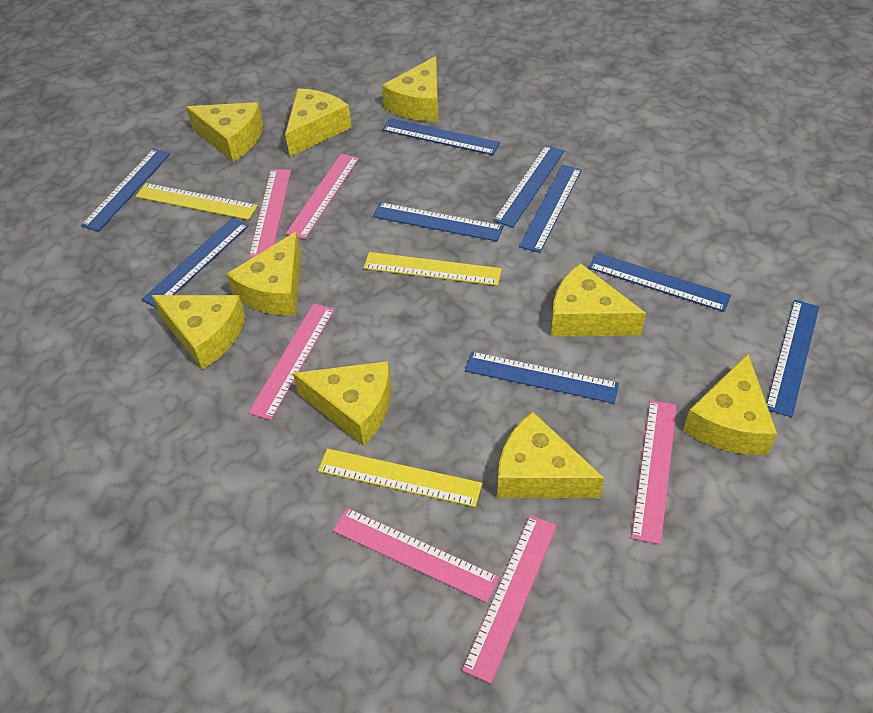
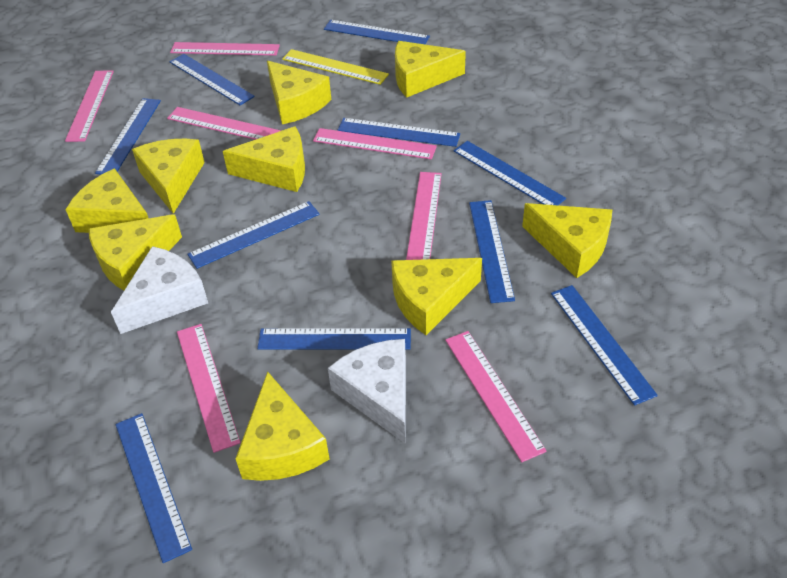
blue ruler: [81,149,170,232] [141,218,249,308] [373,202,504,242] [382,118,500,155] [465,352,619,403] [493,145,565,228] [519,165,582,253] [588,253,731,312] [767,300,819,417] = 9 -> [95,98,161,175] [116,413,192,563] [170,54,255,105] [187,201,320,269] [257,328,411,350] [324,20,430,44] [338,118,460,147] [453,141,566,205] [469,200,515,303] [551,285,658,406] = 10
pink ruler: [248,304,335,420] [249,169,291,258] [286,154,359,239] [333,508,499,603] [462,515,557,684] [631,400,677,545] = 6 -> [65,70,114,142] [167,107,281,140] [170,42,280,56] [177,324,241,453] [313,128,437,159] [406,172,442,260] [445,331,547,462] = 7
white cheese: none = 0 -> [111,246,208,334] [328,339,406,443] = 2
yellow ruler: [136,183,258,220] [318,449,482,507] [363,252,502,286] = 3 -> [282,49,389,85] = 1

